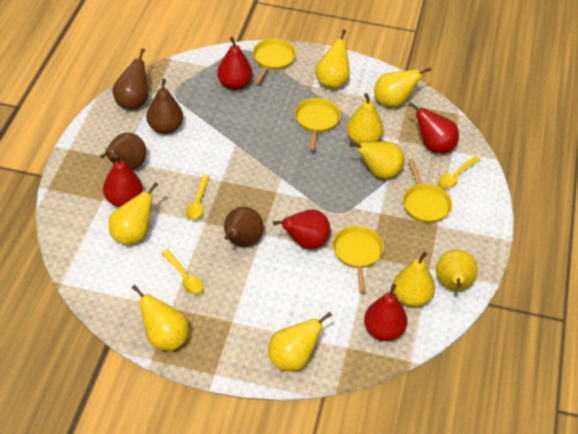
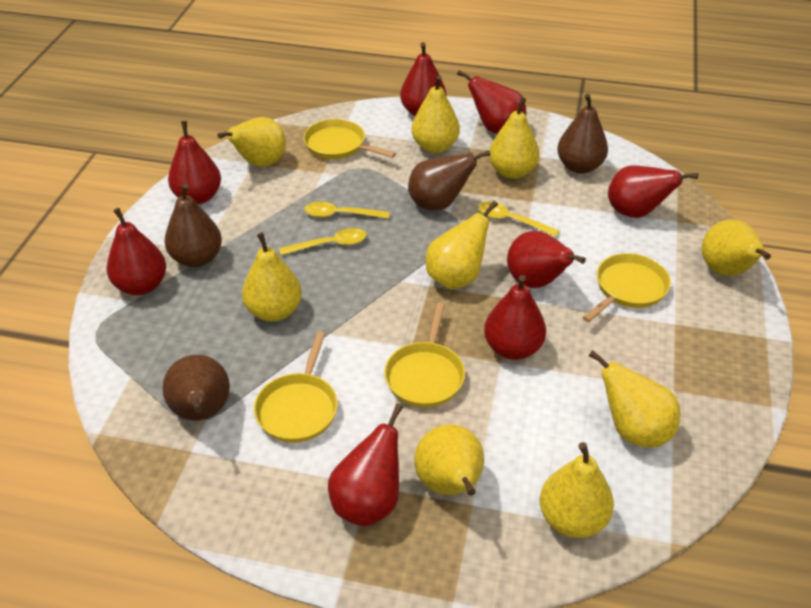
red pear: [103,154,143,207] [217,37,253,90] [273,209,331,250] [364,284,407,341] [409,102,459,154] = 5 -> [107,208,166,295] [168,121,221,204] [328,403,403,526] [400,42,446,116] [457,70,526,134] [484,275,546,360] [507,231,586,288] [608,165,698,218] = 8

